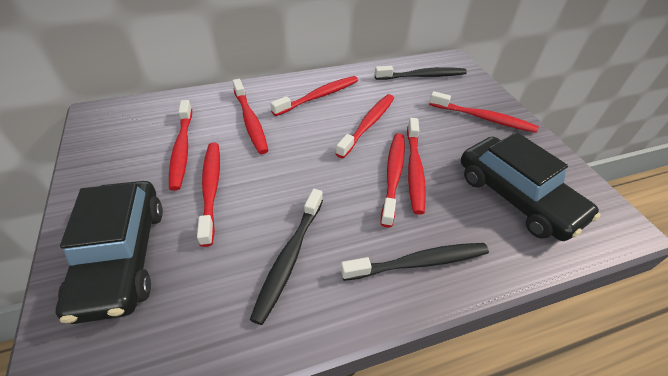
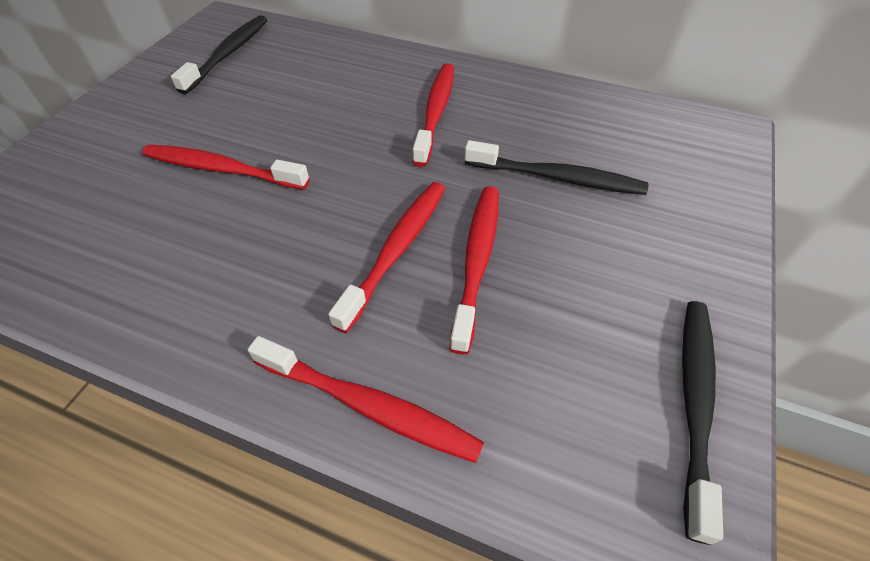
black car: [56,181,163,324] [461,132,601,241] = 2 -> none = 0
red toothbrush: [169,100,192,191] [197,142,220,247] [232,79,268,154] [270,76,358,116] [336,94,394,158] [380,133,405,227] [407,118,426,215] [429,91,539,133] = 8 -> [142,144,309,189] [248,336,484,463] [328,182,446,333] [412,64,454,167] [449,186,499,354] = 5

